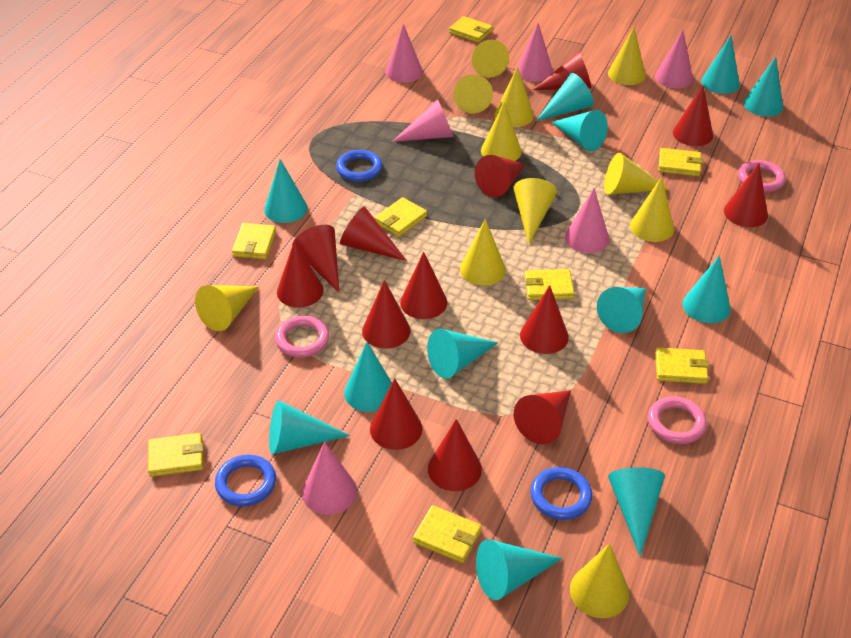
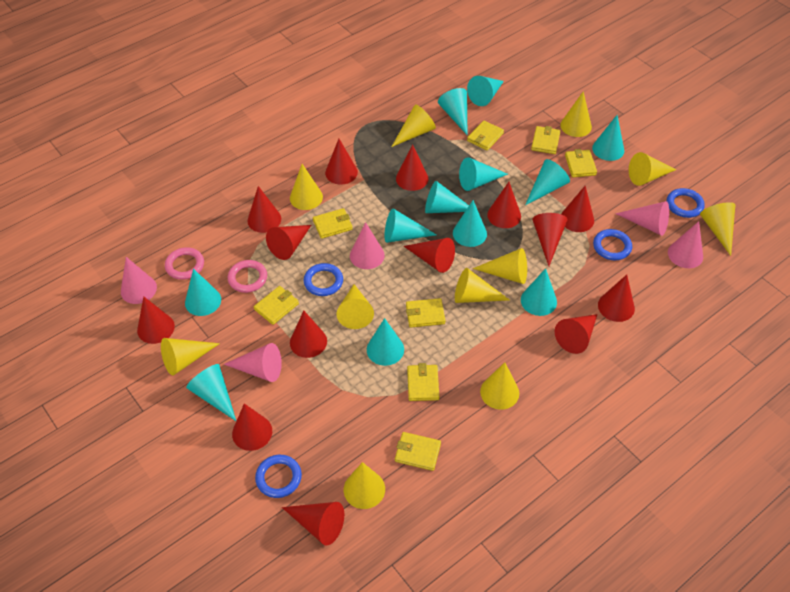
blue ring: [215,454,276,506] [336,150,382,182] [530,467,592,520] = 3 -> [255,455,302,498] [304,263,343,296] [593,229,632,260] [667,188,705,218] = 4
pink cone: [302,442,357,515] [385,24,423,83] [392,99,454,142] [516,23,553,82] [565,188,609,253] [655,30,693,88] = 6 -> [121,257,157,304] [224,343,282,382] [350,222,385,269] [615,201,669,236] [668,221,703,268] = 5
pink ring: [275,316,330,358] [648,397,707,444] [738,160,786,192] = 3 -> [165,247,204,280] [228,260,267,293] = 2
red cone: [277,240,324,308] [292,225,339,293] [340,206,407,261] [362,280,410,349] [370,378,422,450] [400,252,447,319] [428,419,482,491] [475,155,525,197] [514,390,571,444] [520,285,569,354] [533,51,591,90] [673,85,713,146] [724,163,768,227] = 13 -> [137,297,175,344] [232,403,272,451] [247,186,281,233] [266,225,311,260] [282,502,344,545] [290,311,327,358] [325,139,358,185] [396,144,428,191] [404,238,455,273] [487,182,521,228] [532,213,568,266] [555,314,598,354] [561,186,594,232] [598,275,635,322] = 14

